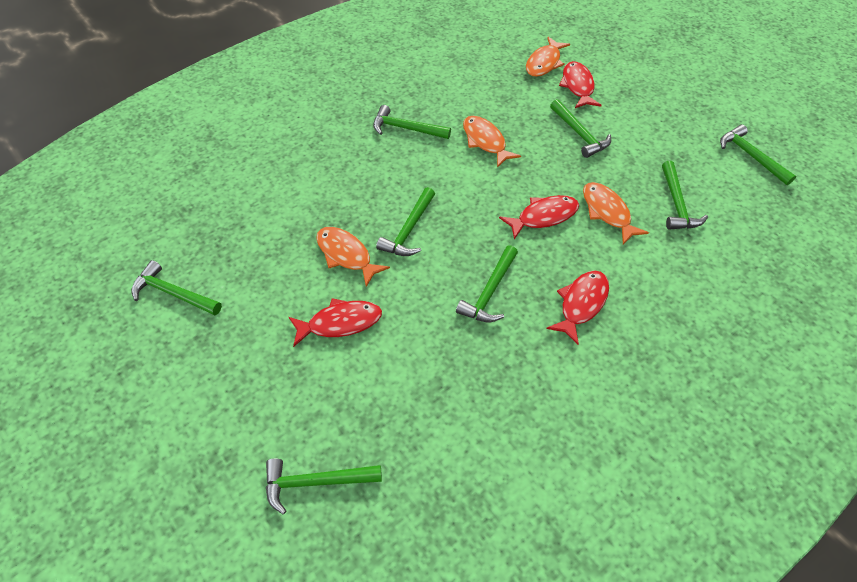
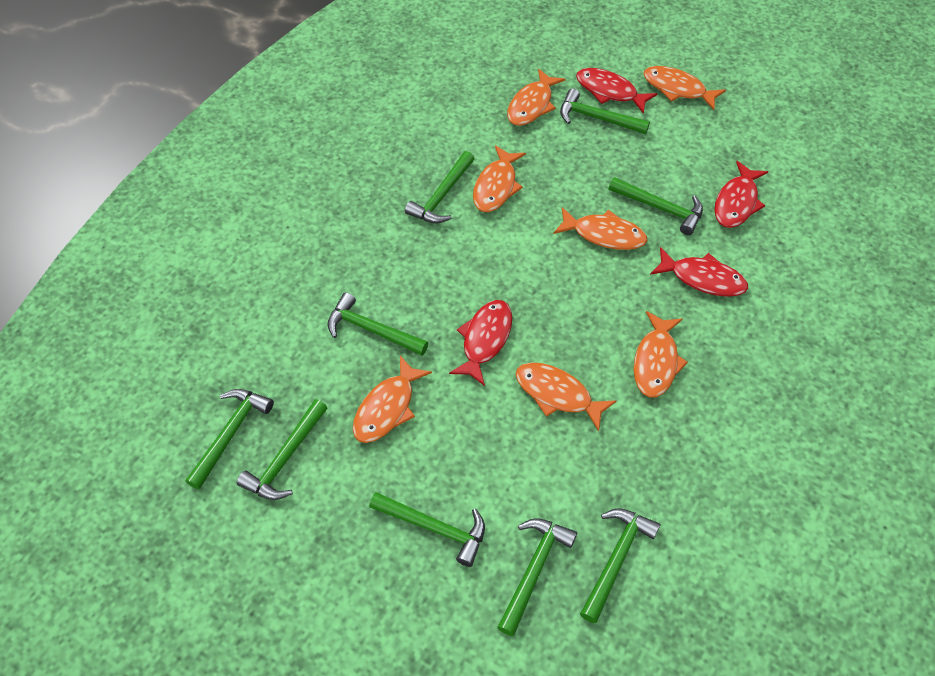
green hammer: [132,260,222,315] [266,458,382,514] [373,105,451,139] [376,187,435,256] [456,245,518,323] [550,99,611,158] [662,161,708,230] [720,125,796,185] = 8 -> [185,389,274,490] [237,399,327,500] [327,292,428,356] [369,492,485,567] [405,151,475,223] [497,518,577,636] [560,88,650,134] [580,508,661,623] [609,177,703,235] = 9
orange fish: [316,227,390,287] [463,116,521,168] [526,37,570,77] [583,182,649,244] = 4 -> [353,356,432,443] [473,145,526,212] [507,69,566,126] [515,363,616,431] [553,207,647,250] [633,311,688,398] [643,66,726,110] = 7

